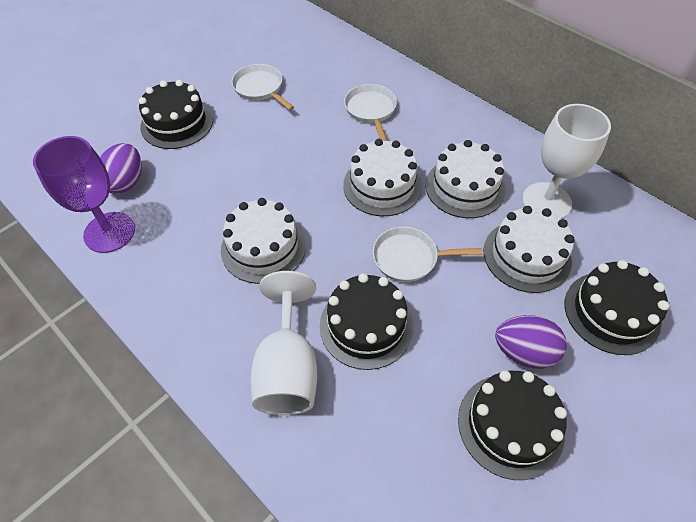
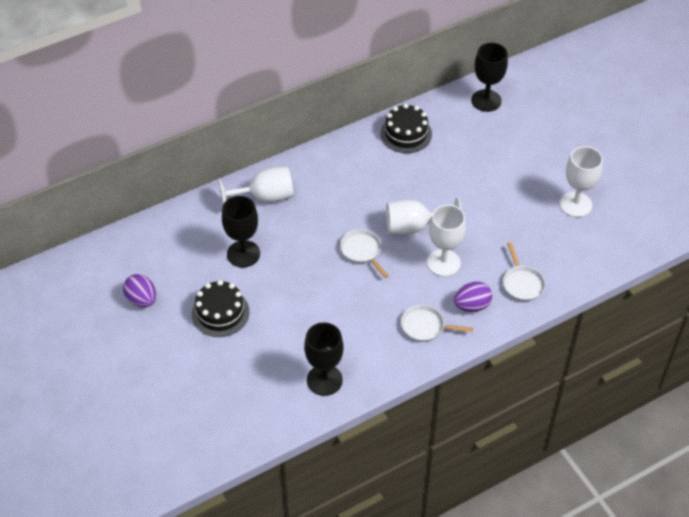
black cake: [139,80,213,149] [320,273,413,370] [458,370,567,480] [565,260,669,355] = 4 -> [192,280,250,337] [380,104,432,153] = 2
black goblet: none = 0 -> [222,196,260,268] [304,322,344,396] [471,43,508,112] = 3
purple goblet: [33,136,135,253] = 1 -> none = 0
white cake: [221,198,306,284] [343,139,422,216] [425,140,505,218] [483,206,575,293] = 4 -> none = 0
white goblet: [251,271,317,415] [522,104,611,219] = 2 -> [218,166,293,204] [386,197,461,235] [427,205,466,277] [560,146,603,217] = 4

